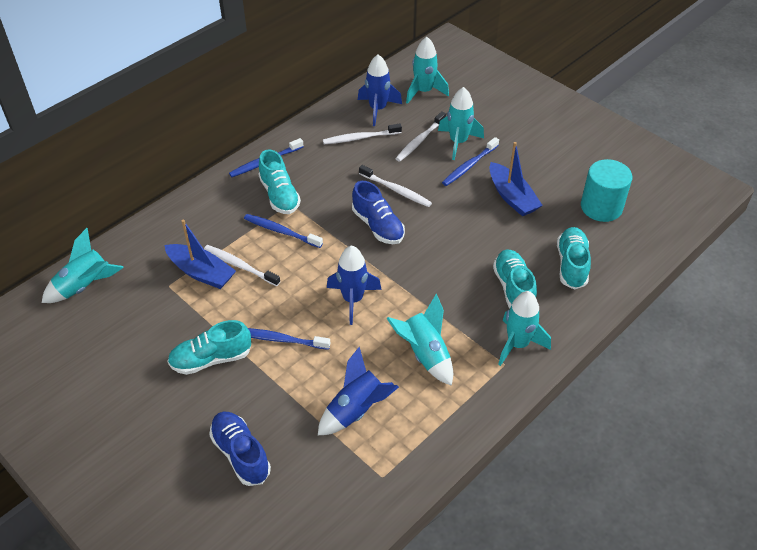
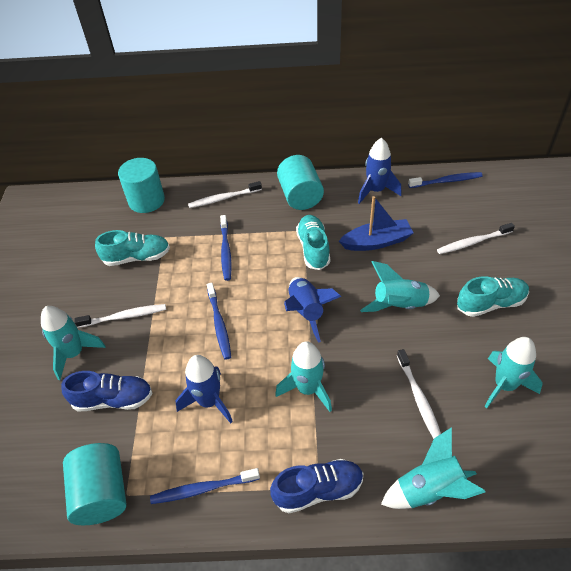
blue boat: [164,220,236,289] [489,142,543,216] = 2 -> [339,196,414,251] = 1
turquoise cylinder: [581,159,632,222] = 1 -> [63,443,127,525] [118,158,165,213] [277,155,324,210] = 3
turquoise shoe: [167,320,251,375] [259,149,301,214] [493,250,537,308] [557,227,591,289] = 4 -> [95,230,170,266] [296,215,330,270] [457,276,529,317] = 3

